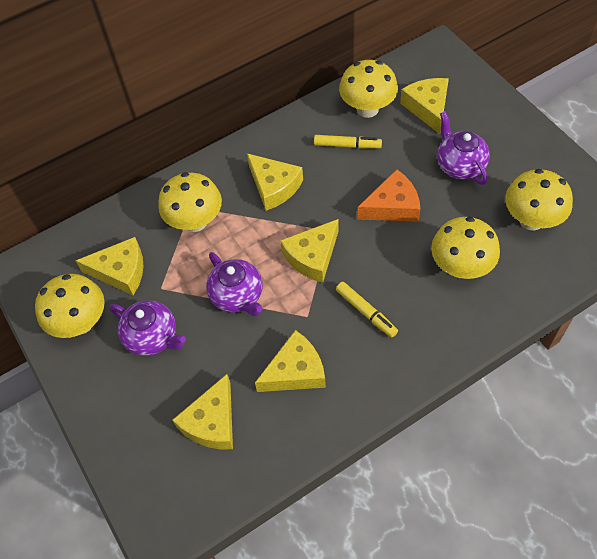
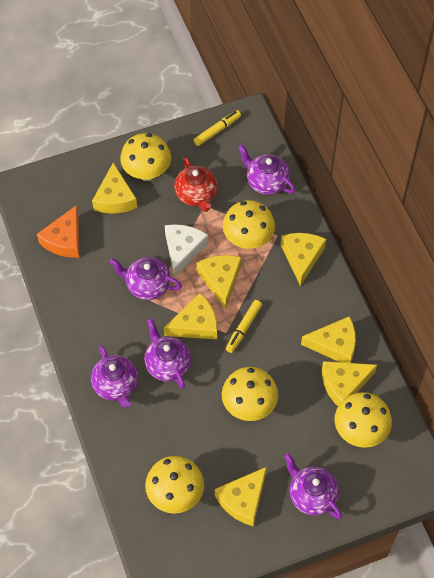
purple teapot: [109,300,186,356] [206,252,263,316] [437,111,490,185] = 3 -> [91,345,138,408] [109,257,182,300] [144,318,191,389] [238,144,295,195] [284,453,342,519] = 5
red teapot: none = 0 -> [174,157,217,212] = 1
white cheese: none = 0 -> [165,224,208,277] = 1
yellow cheese: [75,237,143,295] [173,374,233,449] [247,153,303,211] [255,330,326,392] [280,219,339,283] [400,78,449,134] = 6 -> [92,163,137,214] [164,293,217,339] [197,255,242,309] [215,467,267,526] [281,233,326,286] [301,316,356,363] [322,361,377,406] = 7

